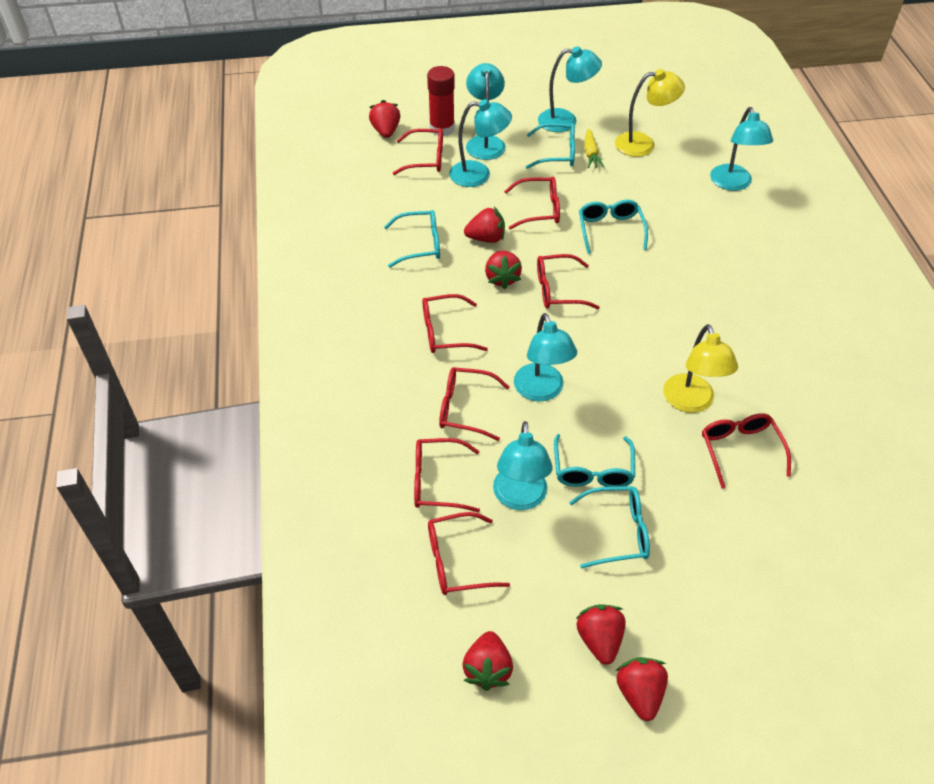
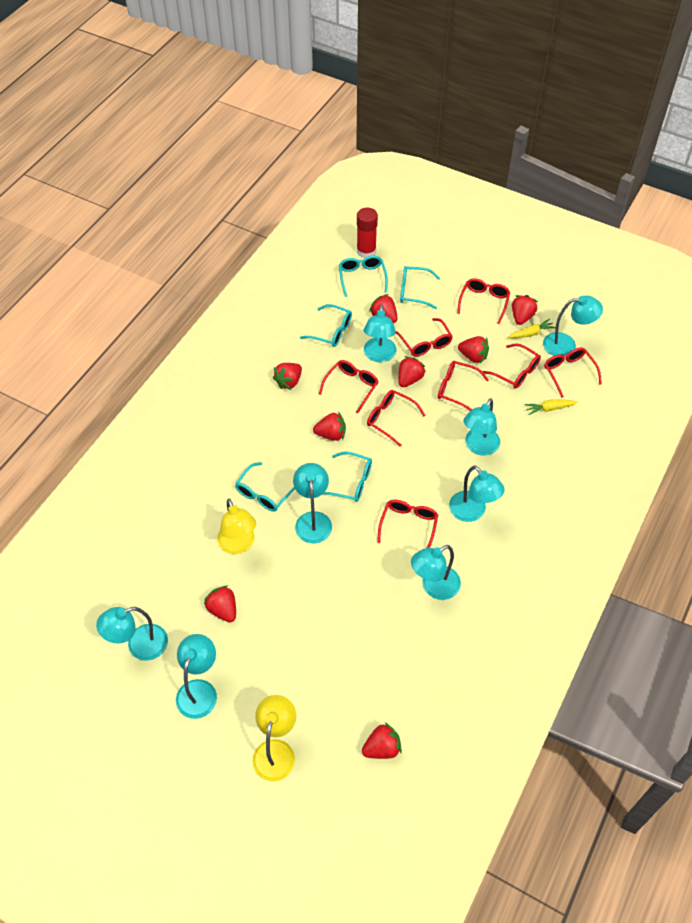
red strawberry: [369,100,400,138] [462,631,513,691] [464,207,505,243] [485,251,522,289] [576,604,626,665] [616,657,668,721] = 6 -> [204,585,236,622] [273,363,302,390] [313,412,346,441] [362,723,402,759] [369,294,398,323] [398,356,426,387] [458,336,489,363] [512,295,538,325] = 8
turquoise lamp: [449,99,512,187] [466,63,506,160] [493,421,553,510] [514,313,577,402] [538,46,602,132] [710,107,773,191] = 6 -> [96,607,168,661] [176,634,217,719] [293,463,332,543] [364,305,396,362] [411,545,461,600] [449,466,505,522] [463,398,500,456] [543,296,603,356] = 8
yellow carrot: [584,129,604,168] = 1 -> [508,319,556,338] [525,399,578,415] = 2

